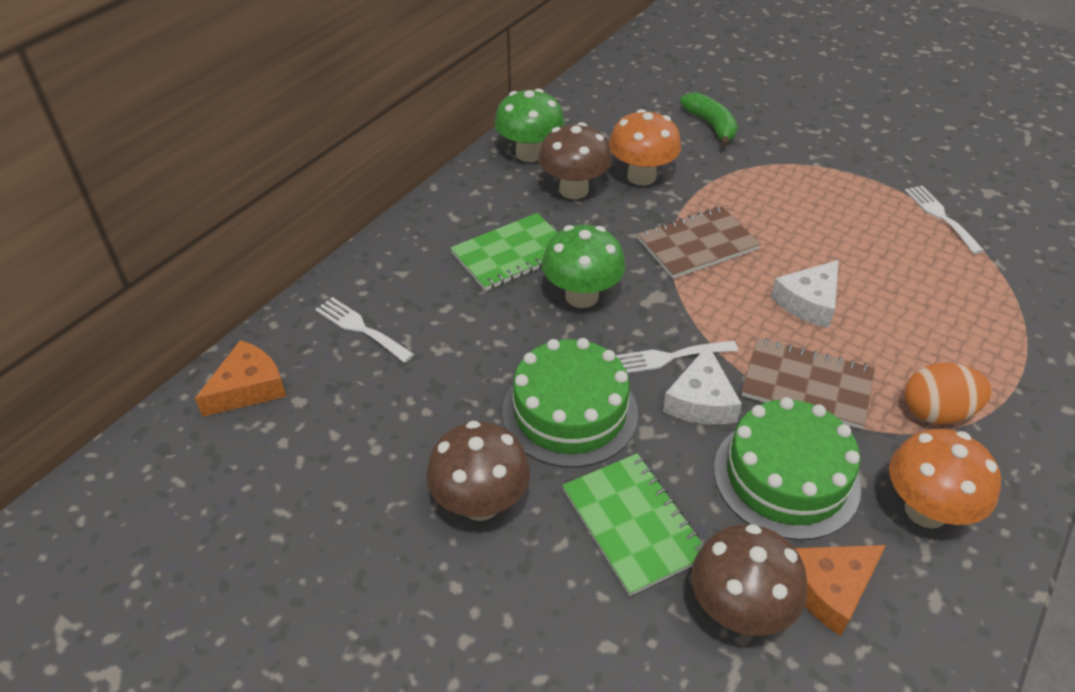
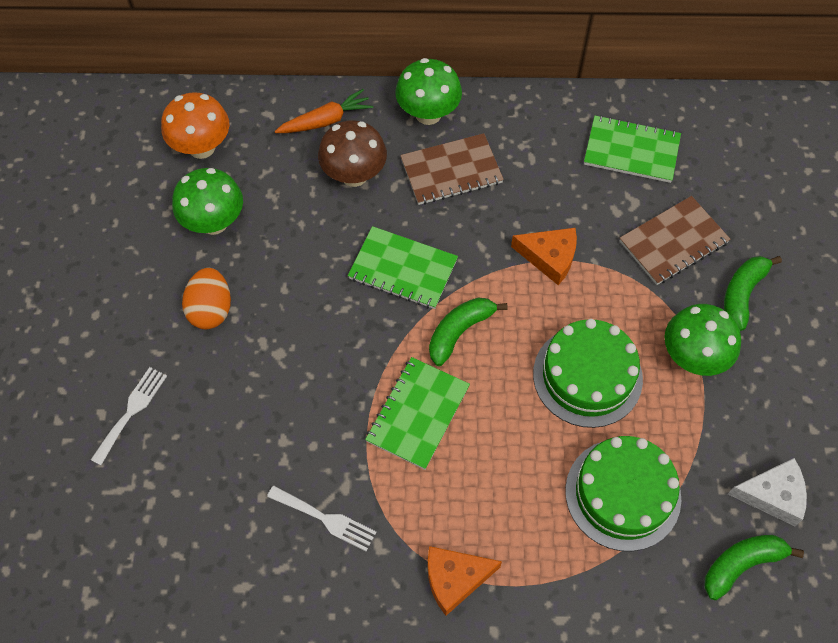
brown mushroom: [426,421,530,521] [538,122,612,199] [691,524,807,636] = 3 -> [318,120,387,187] = 1
green banana: [680,92,738,147] = 1 -> [429,297,508,366] [705,535,804,600] [724,256,782,331] = 3
green mushroom: [494,89,565,162] [542,225,626,308] = 2 -> [172,168,243,235] [395,58,462,125] [665,304,741,376] = 3
green notebook: [450,213,558,291] [562,453,704,596] = 2 -> [348,226,458,309] [365,357,470,470] [584,115,681,183] = 3
orange carrot: none = 0 -> [275,89,373,133] = 1
orange mushroom: [609,109,681,185] [889,429,1001,528] = 2 -> [161,92,229,159] = 1
white cheese: [663,345,742,425] [771,260,839,328] = 2 -> [728,458,807,526] = 1
white fork: [315,297,414,363] [615,341,738,373] [905,186,984,254] = 3 -> [91,367,167,465] [267,485,376,551] = 2

